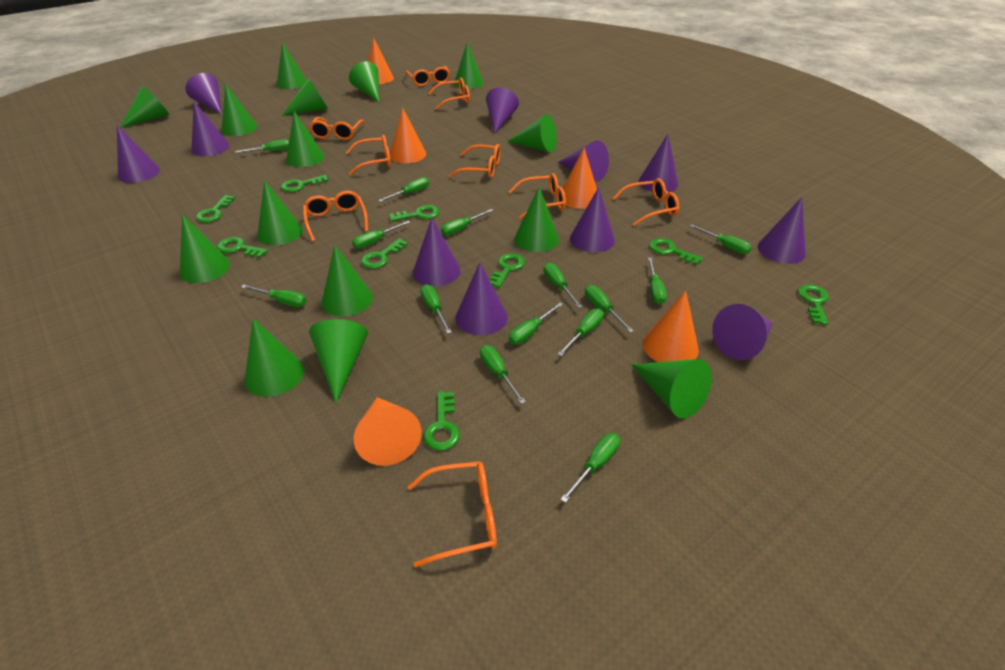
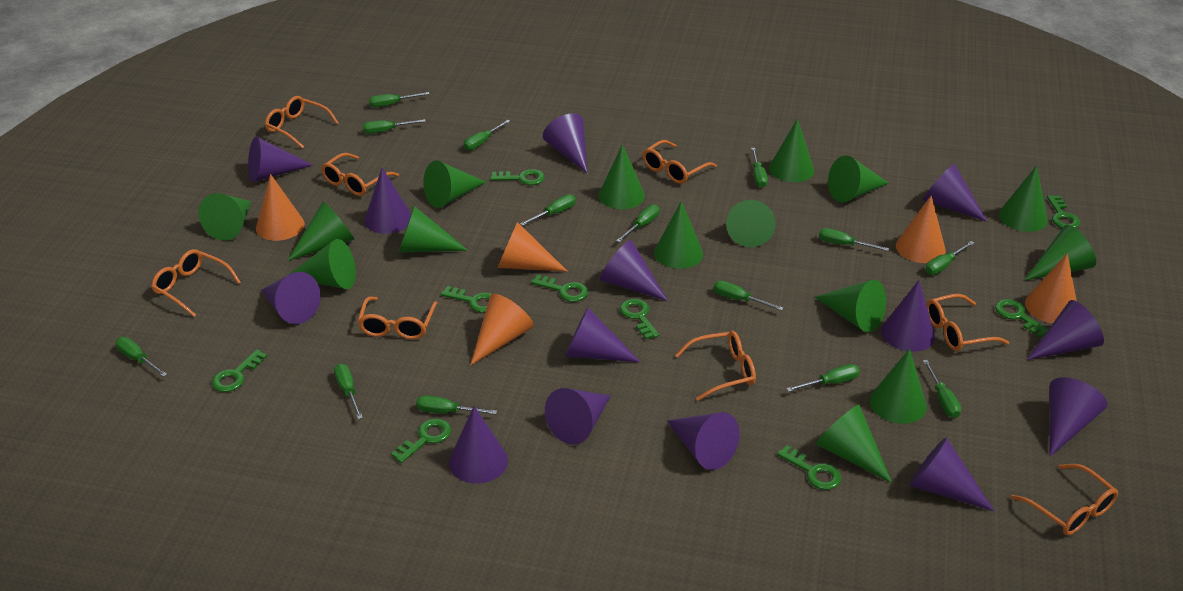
orange glasses: [303,191,368,242] [309,117,365,140] [346,135,391,175] [405,65,450,86] [408,461,497,568] [428,78,470,110] [449,144,500,178] [509,173,566,219] [613,178,679,226] = 9 -> [151,249,241,317] [265,96,339,148] [321,153,399,196] [357,297,437,339] [642,140,717,184] [675,331,756,401] [926,294,1009,351] [1011,464,1118,535] = 8
purple cone: [117,125,160,183] [186,73,222,115] [191,101,230,156] [413,217,461,286] [456,262,508,335] [486,88,519,134] [558,140,609,182] [570,187,615,253] [638,134,678,192] [712,304,773,360] [758,197,806,264] = 11 -> [248,136,313,182] [261,272,320,324] [364,168,411,234] [449,406,508,483] [543,113,588,173] [545,388,611,445] [565,308,640,362] [600,240,668,301] [667,412,740,470] [881,280,935,352] [909,437,994,511] [923,164,988,222] [1027,300,1104,360] [1049,377,1108,457] = 14

